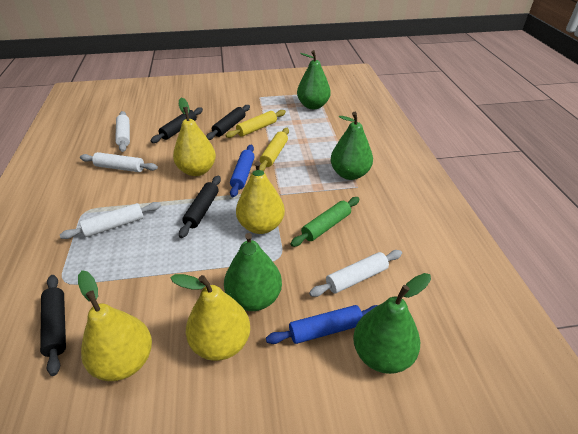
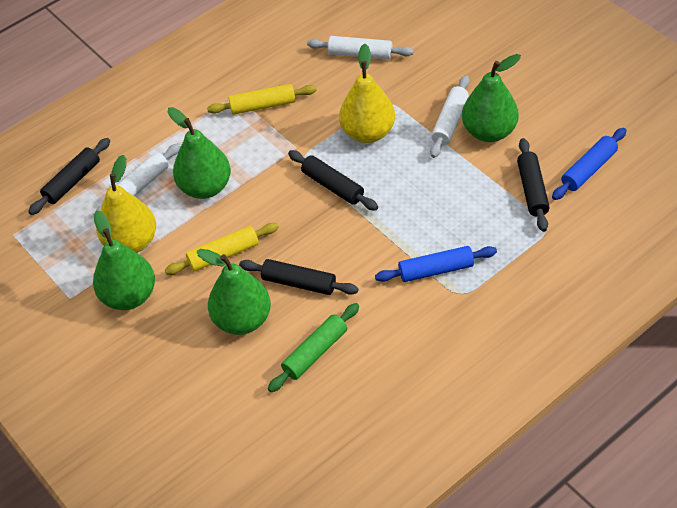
white rolling pin: [60,202,161,239] [80,152,158,172] [115,111,130,152] [309,250,402,297] = 4 -> [97,143,181,211] [307,36,414,59] [430,75,470,158] = 3
yellow pear: [78,270,152,381] [170,274,250,361] [173,98,216,176] [236,161,285,234] = 4 -> [96,155,156,253] [339,44,395,143] = 2

